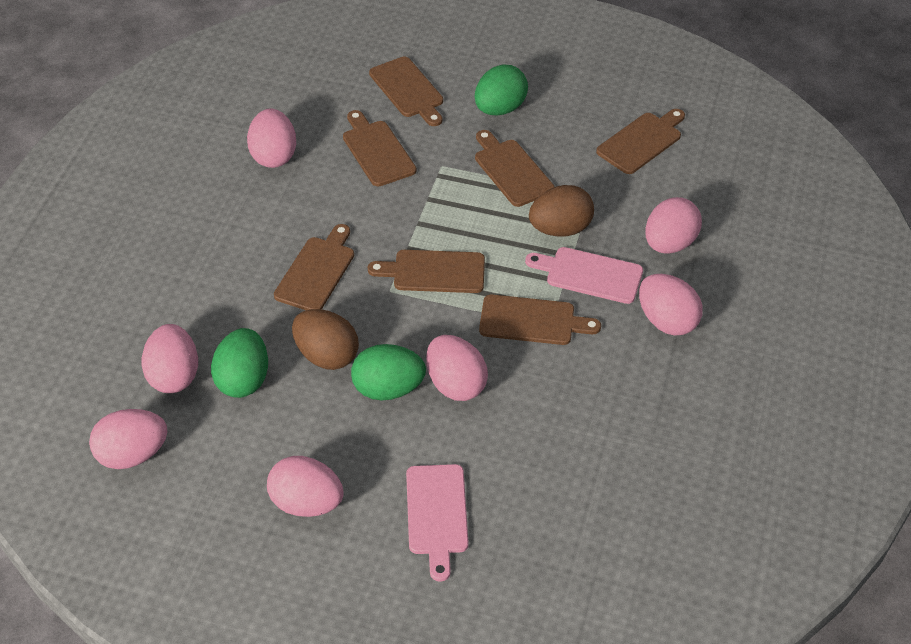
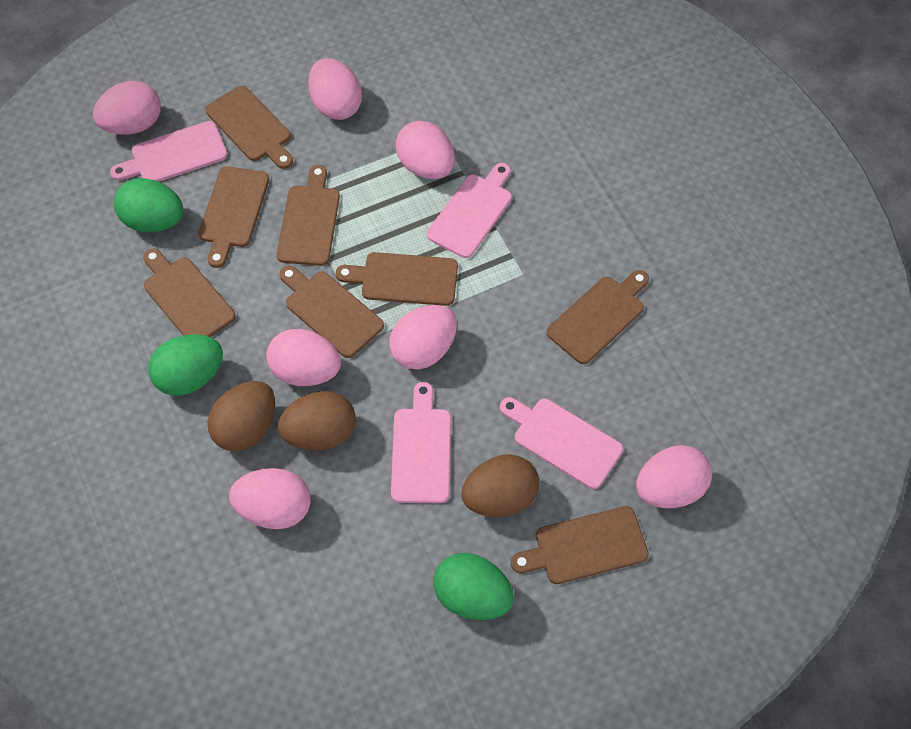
brown cutting board: [274,224,354,310] [343,110,416,187] [368,250,485,293] [369,57,443,126] [475,130,555,207] [479,294,601,345] [596,109,685,174] = 7 -> [143,248,236,337] [199,166,269,268] [205,86,293,169] [277,165,340,266] [280,266,384,358] [336,252,458,306] [511,506,649,584] [547,270,649,364] = 8
brown egg: [292,309,359,370] [529,185,594,237] = 2 -> [207,381,275,452] [278,391,356,451] [461,454,539,517] = 3
pink cutting board: [406,464,469,582] [525,247,643,304] = 2 -> [110,121,227,182] [391,382,451,503] [427,163,512,258] [500,397,623,489] = 4

